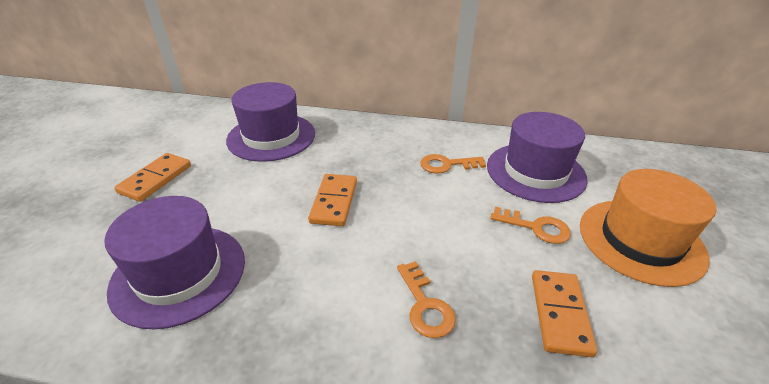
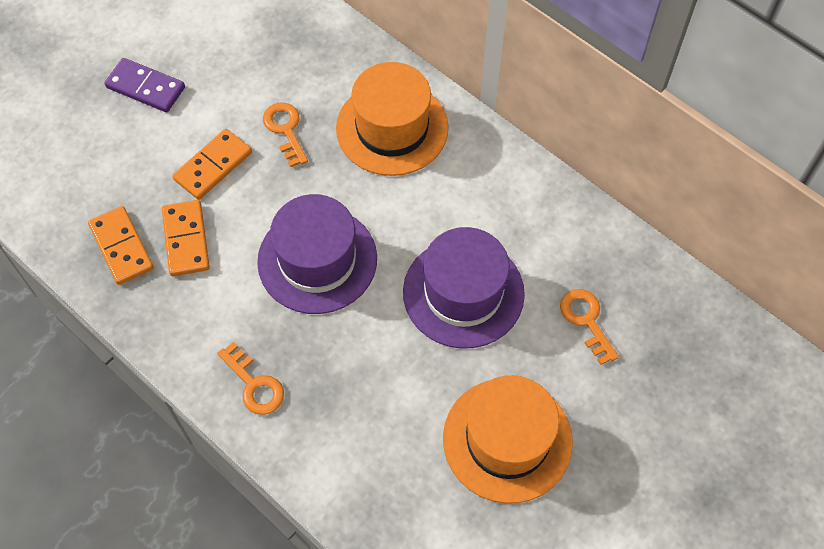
orange hat: [580,169,716,287] = 1 -> [336,62,449,176] [443,375,573,504] = 2
purple domino: none = 0 -> [105,58,185,112] = 1
purple hat: [104,196,245,329] [226,82,315,162] [487,112,588,203] = 3 -> [257,194,377,314] [403,227,525,349] = 2

